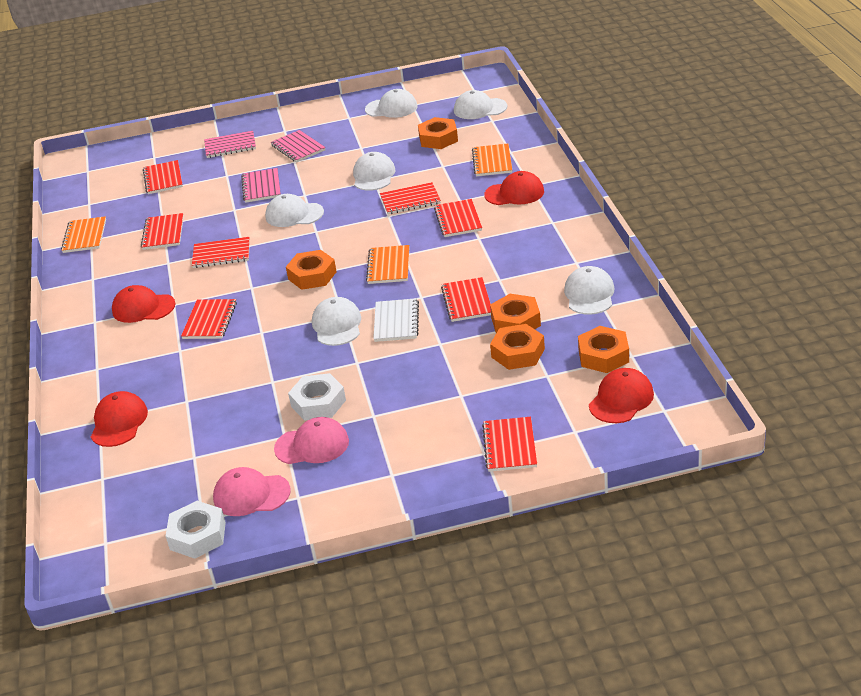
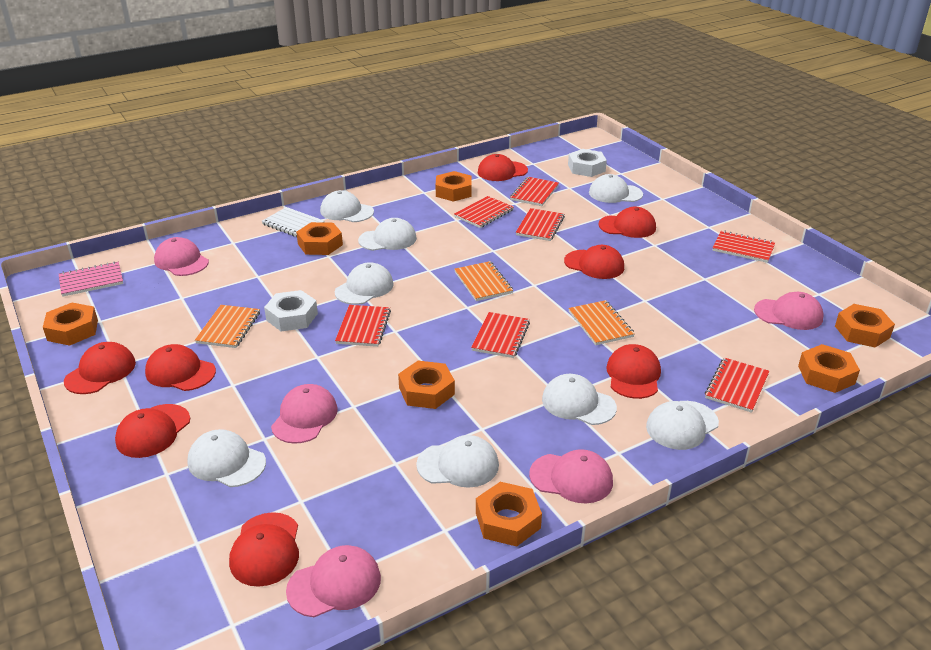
orange nut: [286,250,337,290] [418,117,458,149] [490,294,541,333] [490,324,545,370] [578,326,629,373] = 5 -> [43,303,98,346] [296,222,343,255] [398,361,455,409] [436,171,472,202] [476,482,542,547] [798,344,860,393] [835,304,895,348] = 7
pink cap: [213,467,290,516] [274,417,349,464] = 2 -> [154,237,209,276] [271,384,338,444] [286,545,381,617] [529,449,613,504] [754,292,823,330] = 5
pink notebook: [204,131,256,158] [241,168,281,203] [271,130,325,163] = 3 -> [59,261,123,297] = 1
red cap: [91,391,148,447] [112,285,175,323] [484,171,544,205] [589,368,654,423] = 4 -> [64,342,136,394] [115,404,190,458] [145,344,216,391] [229,512,299,587] [478,154,528,181] [564,245,624,279] [598,207,656,238] [606,344,661,399] = 8
red notebook: [141,213,184,250] [143,160,183,194] [181,299,237,339] [192,237,250,268] [380,182,441,214] [434,199,482,237] [441,277,491,322] [482,417,537,472] = 8 -> [335,305,391,347] [454,196,514,228] [471,312,530,358] [510,177,559,206] [516,208,565,241] [705,357,770,413] [713,231,775,263] = 7
white cap: [265,194,324,227] [312,297,361,346] [353,152,395,191] [365,89,418,118] [454,90,507,119] [564,266,615,315] = 6 -> [187,429,266,487] [320,190,374,222] [335,262,394,305] [358,218,417,251] [416,435,499,488] [542,374,617,425] [589,174,643,203] [646,401,719,450] = 8

